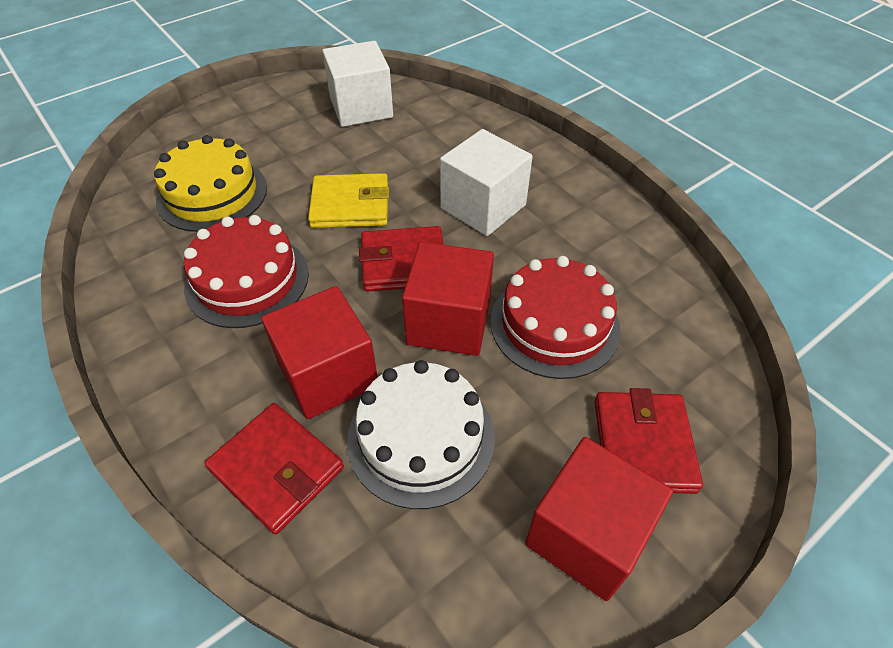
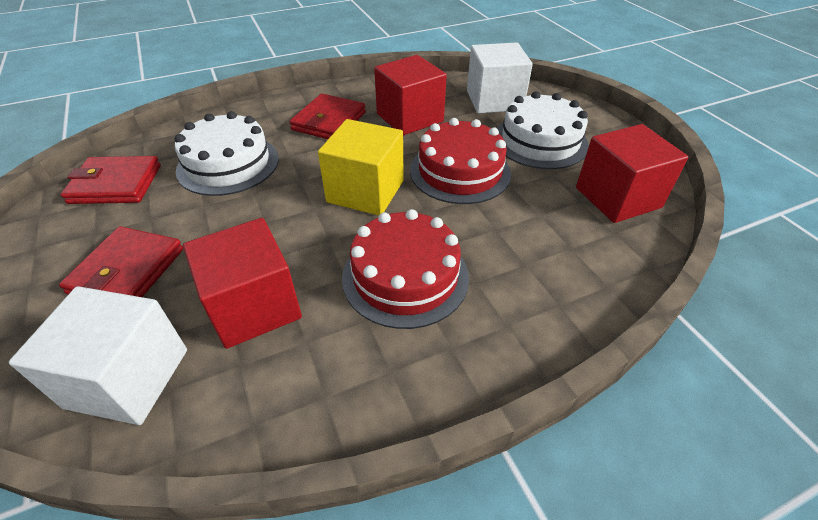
white cake: [347,360,495,509] = 1 -> [175,111,279,196] [497,91,589,169] = 2
yellow cake: [154,135,267,232] = 1 -> none = 0
yellow cube: none = 0 -> [318,119,404,215] = 1
yellow wallet: [308,173,389,228] = 1 -> none = 0

